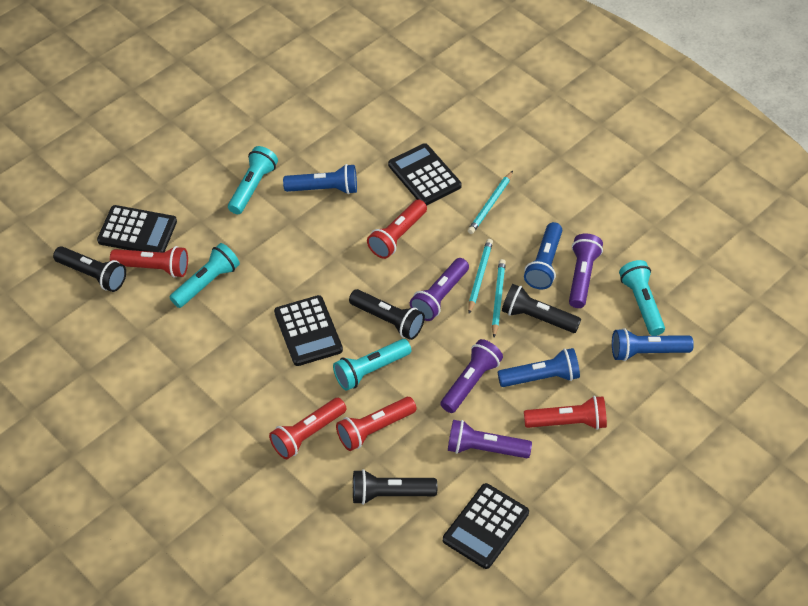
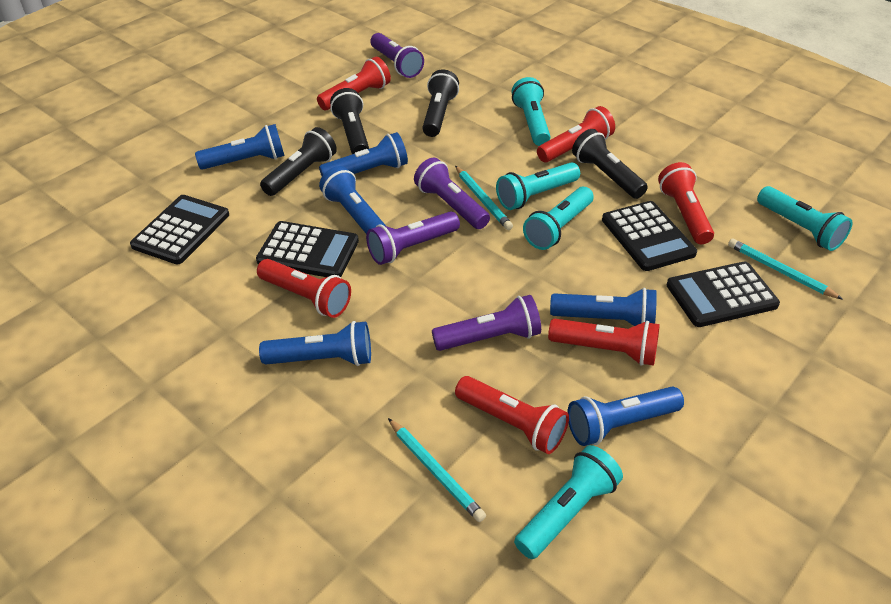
blue flashlight: [283,164,357,194] [498,348,580,387] [524,222,562,289] [612,328,694,361] = 4 -> [195,124,284,170] [259,321,371,366] [319,132,408,176] [319,166,386,234] [550,288,657,326] [567,387,684,446] = 6
red flashlight: [110,246,188,278] [269,398,347,459] [336,397,417,451] [367,199,427,259] [524,396,607,430] = 5 -> [257,259,351,318] [317,57,391,110] [455,376,569,454] [537,106,615,162] [548,319,660,366] [658,162,714,244] = 6
turquoise flashlight: [170,243,240,308] [228,146,278,214] [333,339,411,391] [619,260,665,336] = 4 -> [496,162,580,210] [512,77,550,146] [514,445,623,559] [523,187,594,250] [757,186,853,251] = 5

